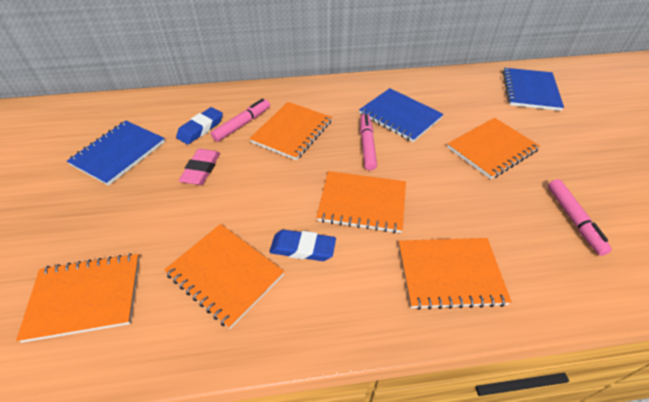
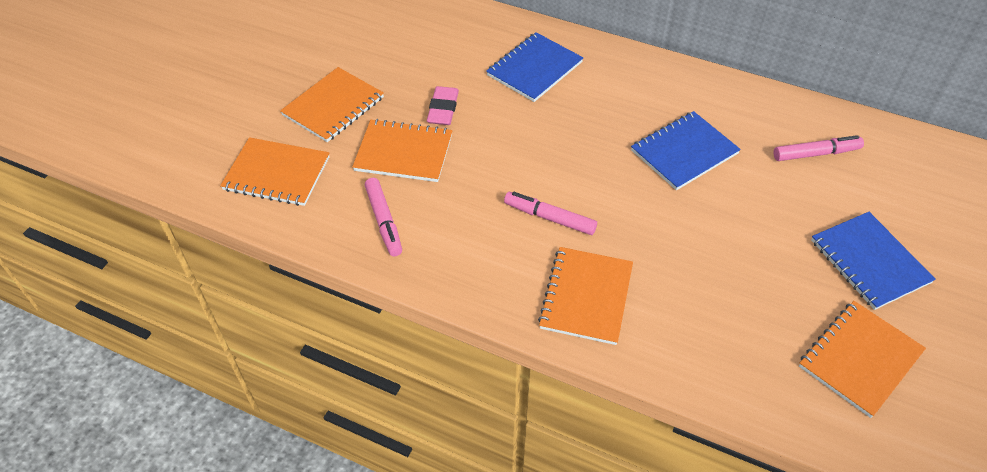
blue eraser: [176,107,223,145] [269,229,336,261] = 2 -> none = 0
orange notebook: [16,253,140,343] [164,224,284,329] [249,102,332,160] [316,171,406,233] [399,238,511,310] [447,118,540,179] = 6 -> [220,137,330,206] [280,67,384,142] [352,119,453,182] [538,247,633,345] [799,301,926,418] = 5

